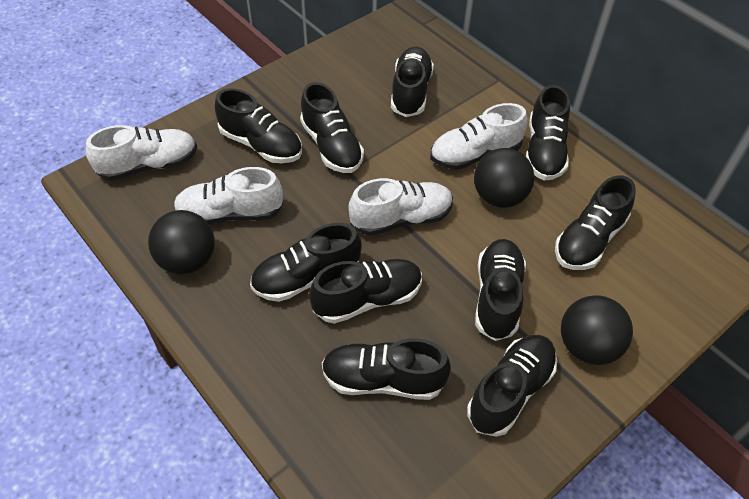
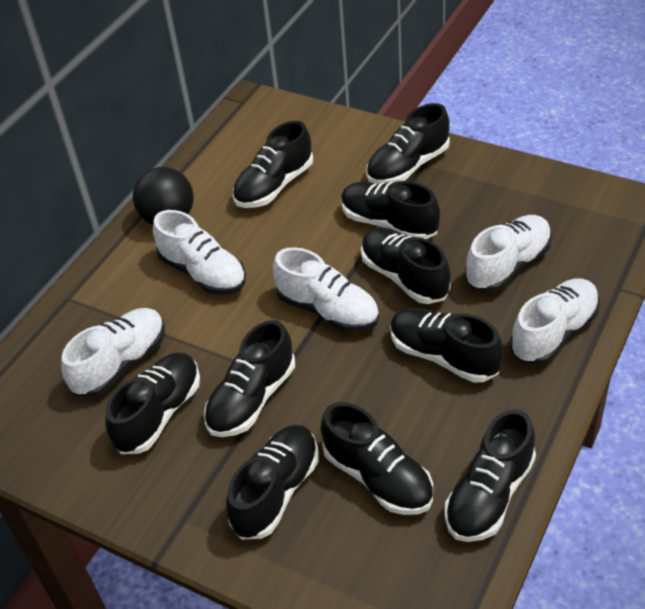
black ball: [148,210,215,274] [474,148,534,208] [561,295,633,365] = 3 -> [133,167,194,225] = 1
white shoe: [86,125,197,181] [173,167,283,224] [348,178,453,236] [430,103,528,170] = 4 -> [61,308,165,398] [153,210,246,295] [273,247,379,332] [465,215,552,292] [510,278,600,365] = 5

